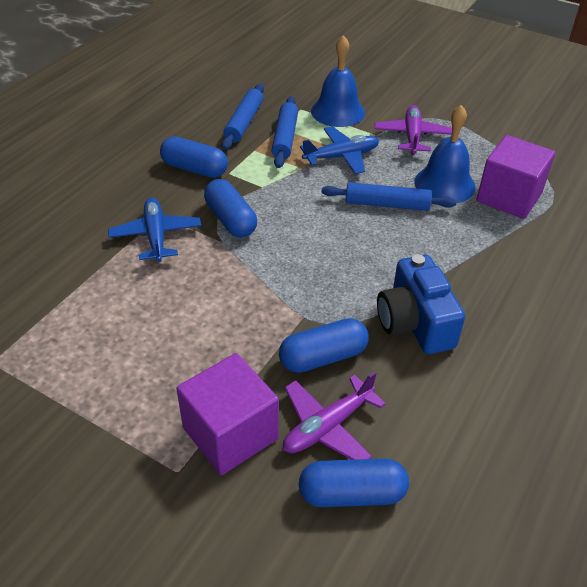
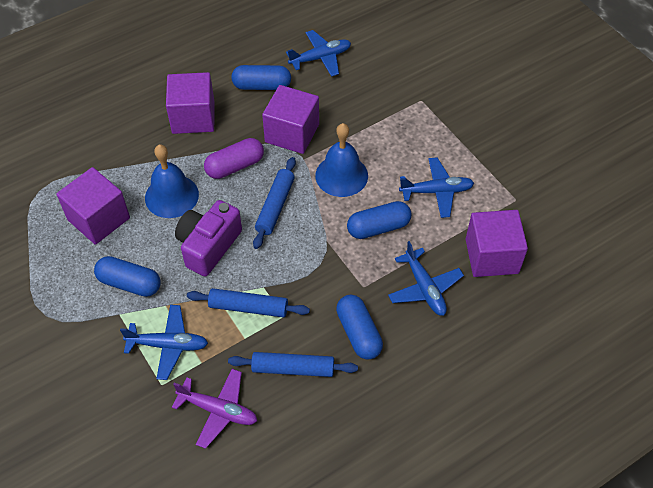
blue camera: [377,254,465,354] = 1 -> none = 0
blue plane: [108,197,201,262] [300,126,379,174] = 2 -> [120,305,208,380] [286,30,351,77] [388,241,464,316] [399,158,474,218] = 4
purple camera: none = 0 -> [175,200,242,277] = 1
purple capsule: none = 0 -> [204,138,264,179] = 1
purple cube: [176,353,279,475] [477,135,555,219] = 2 -> [56,167,130,245] [166,72,214,134] [262,85,319,154] [466,210,528,277] = 4
purple plane: [283,371,386,460] [374,105,452,155] = 2 -> [172,369,257,449] = 1

